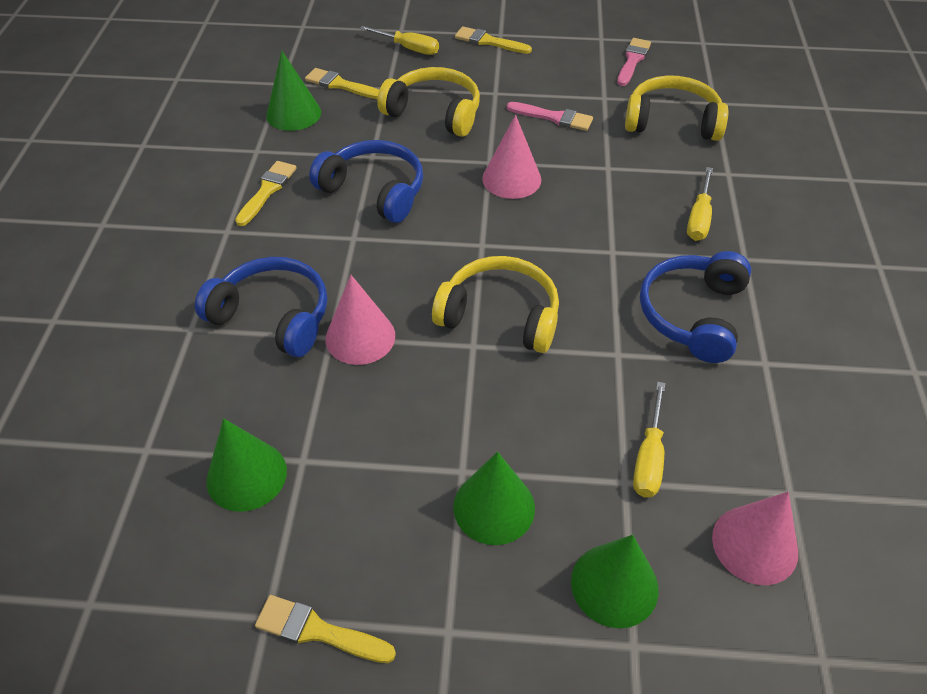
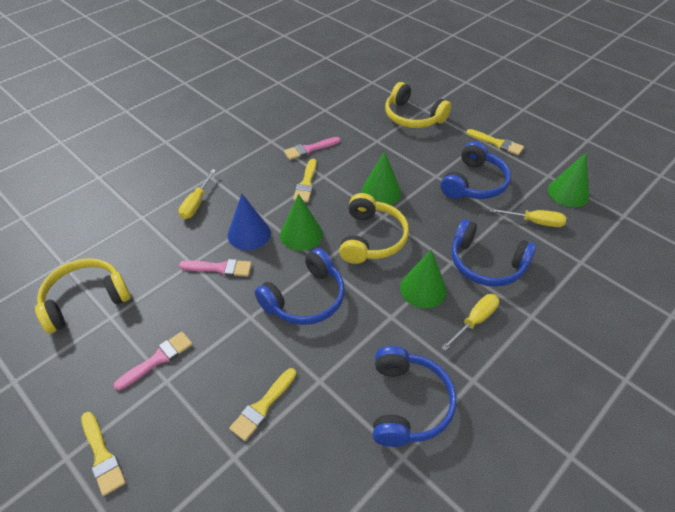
blue cone: none = 0 -> [228,194,271,250] = 1
blue headphones: [195,257,327,357] [309,140,423,223] [640,251,751,363] = 3 -> [255,248,345,325] [373,346,457,447] [441,141,511,199] [451,219,536,287] = 4
pink brush: [507,102,593,131] [617,38,651,86] = 2 -> [114,331,193,390] [179,259,252,277] [284,137,340,160] = 3
pink cone: [325,275,395,365] [482,115,541,199] [712,492,798,585] = 3 -> none = 0

